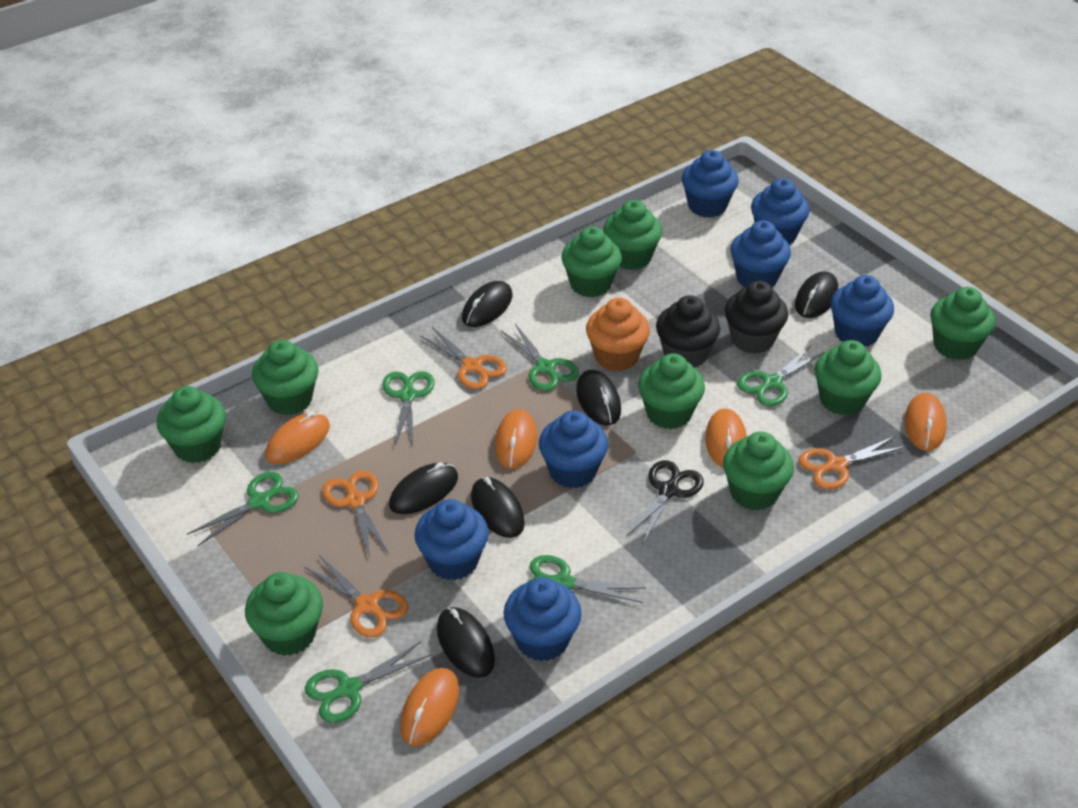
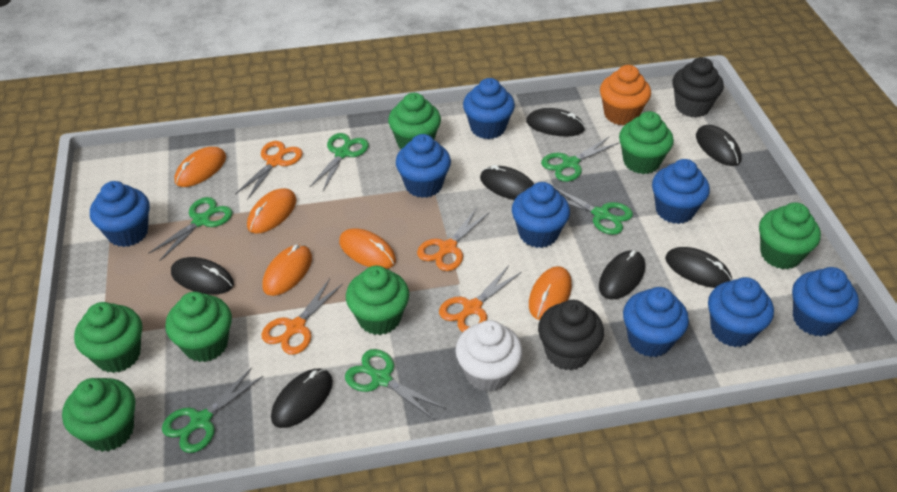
black mouse: [389,462,458,514] [437,607,495,678] [462,281,512,327] [471,477,525,538] [576,370,621,425] [795,271,838,318] = 6 -> [171,257,234,295] [271,369,333,428] [480,165,534,200] [526,108,585,136] [599,250,645,299] [665,247,732,288] [696,125,742,166] = 7
black scissors: [626,460,704,544] = 1 -> none = 0
blue cupcake: [414,499,489,580] [503,577,582,661] [539,410,608,488] [682,150,739,218] [730,220,791,287] [751,178,810,245] [830,275,894,347] = 7 -> [90,181,150,247] [396,134,451,198] [463,78,515,139] [512,182,570,248] [623,287,689,357] [652,159,710,224] [708,277,774,347] [792,267,859,337] = 8
green cupcake: [156,386,226,463] [245,572,323,656] [252,340,319,415] [561,226,622,297] [603,200,663,270] [638,353,705,429] [723,432,794,510] [814,340,882,415] [930,287,995,360] = 9 -> [62,378,135,452] [74,302,142,373] [165,292,232,362] [346,266,409,335] [388,93,441,149] [619,111,674,174] [759,202,821,269] = 7
white cupcake: none = 0 -> [455,320,523,392] = 1

